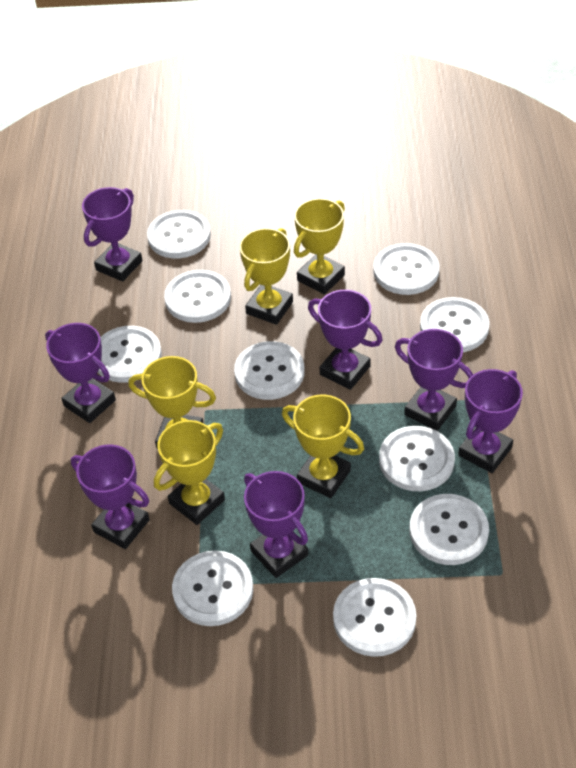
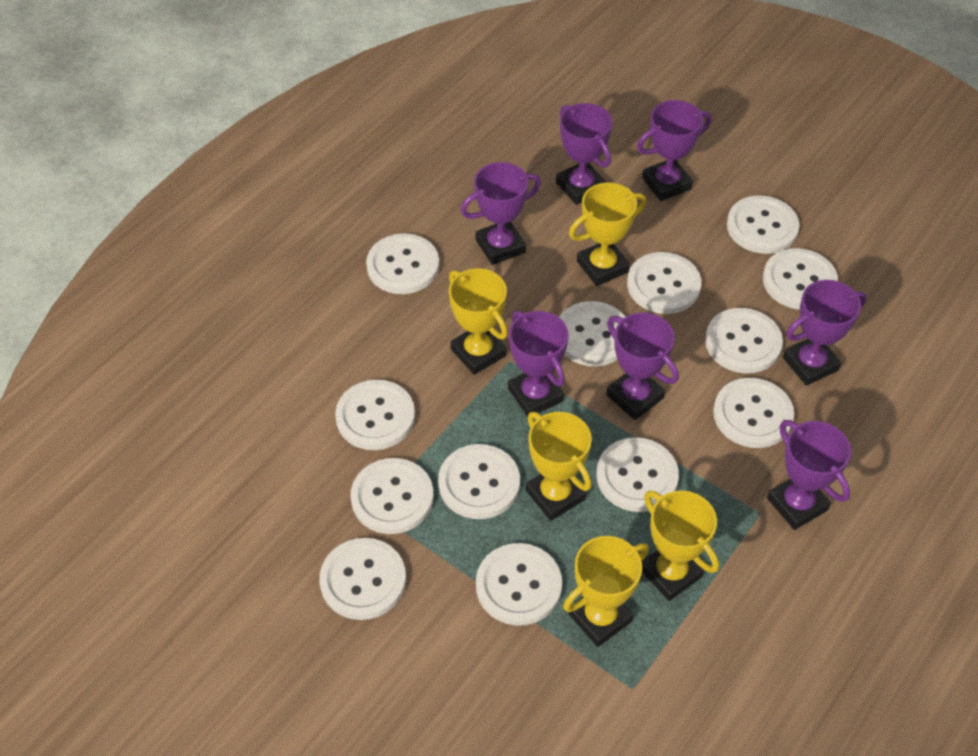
white button: [98,326,162,383] [147,210,211,258] [164,270,231,323] [172,550,253,626] [234,341,305,400] [333,578,416,657] [373,243,439,295] [379,426,455,491] [410,494,489,565] [420,297,489,352] = 10 -> [319,538,406,620] [335,380,415,450] [351,458,434,534] [366,233,439,294] [438,444,520,519] [476,543,562,626] [559,301,625,366] [597,437,679,512] [627,252,701,314] [705,308,783,373] [713,378,794,448] [727,195,800,254] [763,248,838,310] = 13

